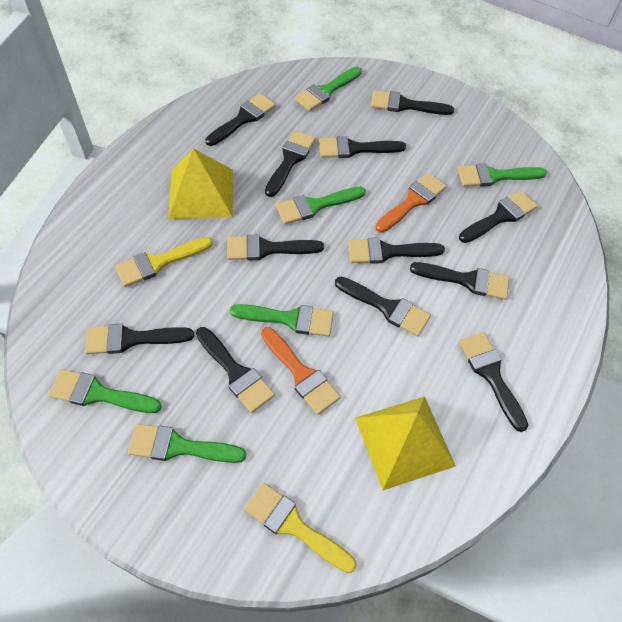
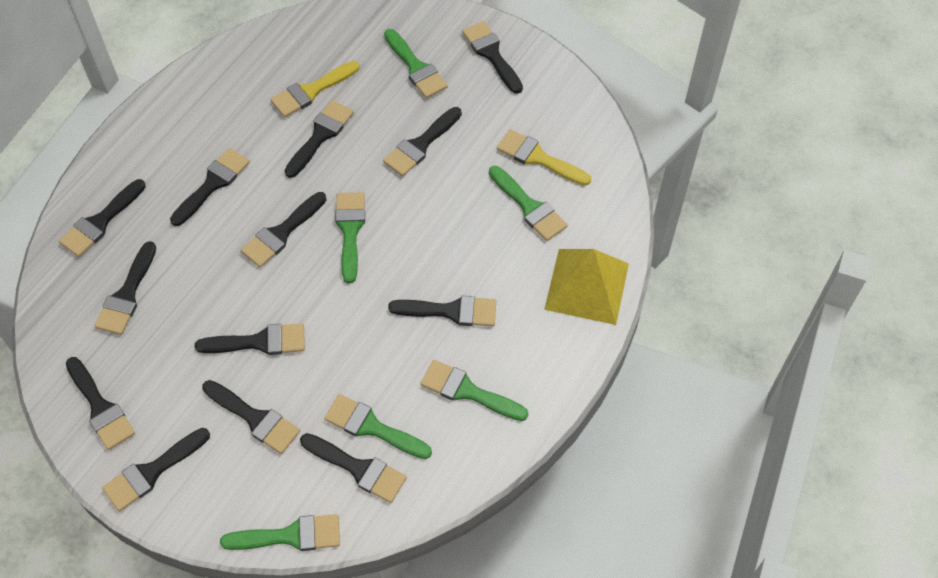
black brush: [85,324,194,354] [196,327,275,413] [206,94,276,146] [227,235,324,261] [265,130,316,197] [319,136,406,158] [335,277,431,336] [348,238,445,264] [371,90,454,115] [410,262,510,300] [459,190,538,243] [459,332,528,432] = 12 -> [59,179,146,257] [66,357,135,450] [94,241,156,335] [102,428,210,511] [170,148,250,226] [195,323,305,355] [202,380,300,454] [241,192,326,267] [285,100,354,178] [300,433,407,503] [383,107,462,176] [388,296,496,326] [462,21,523,94] = 13
orange brush: [261,327,341,415] [376,173,447,233] = 2 -> none = 0
yellow pyramid: [168,148,233,219] [355,397,456,490] = 2 -> [544,249,629,325] = 1

